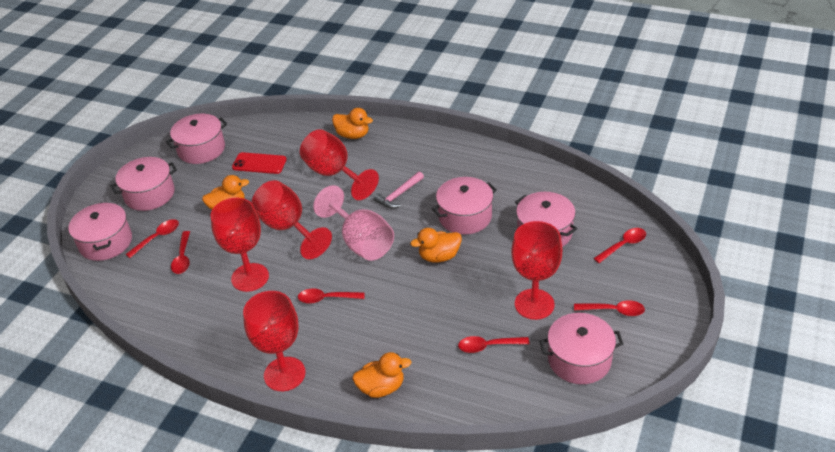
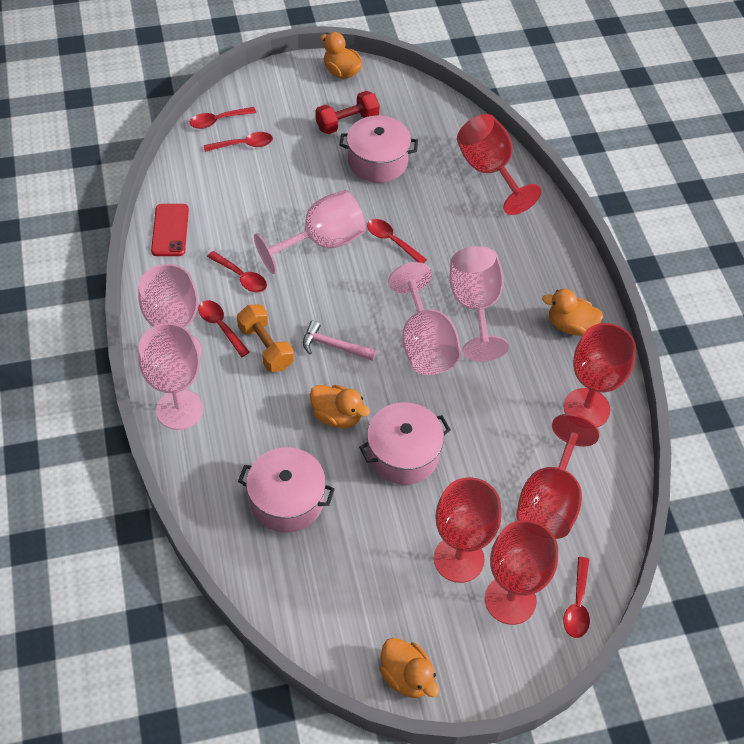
orange dumbbell: none = 0 -> [237,304,294,372] = 1
pink goblet: [313,185,394,261] = 1 -> [138,264,202,356] [138,323,203,430] [254,190,366,274] [388,262,461,375] [450,246,509,361] = 5
pink pot: [68,202,132,261] [111,157,177,211] [166,114,227,164] [432,177,497,234] [515,192,577,247] [540,313,623,384] = 6 -> [238,447,335,533] [340,116,418,183] [359,402,451,485] = 3
red dumbbell: none = 0 -> [315,91,380,134] = 1

